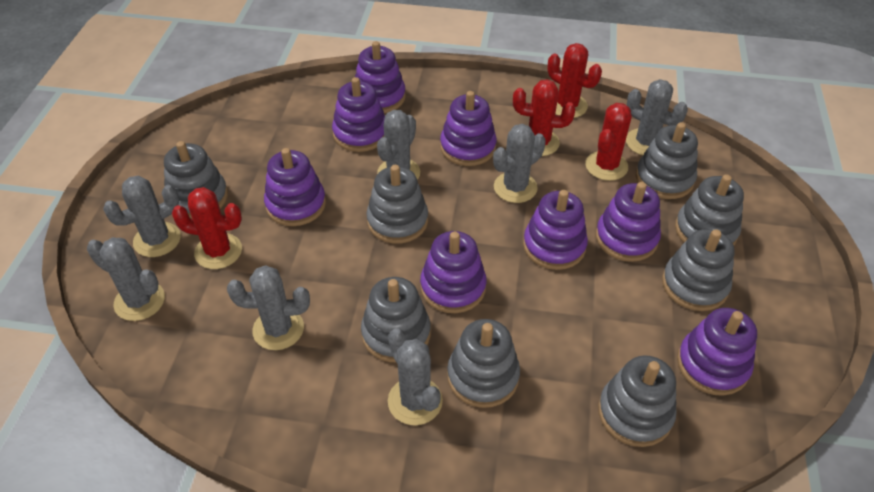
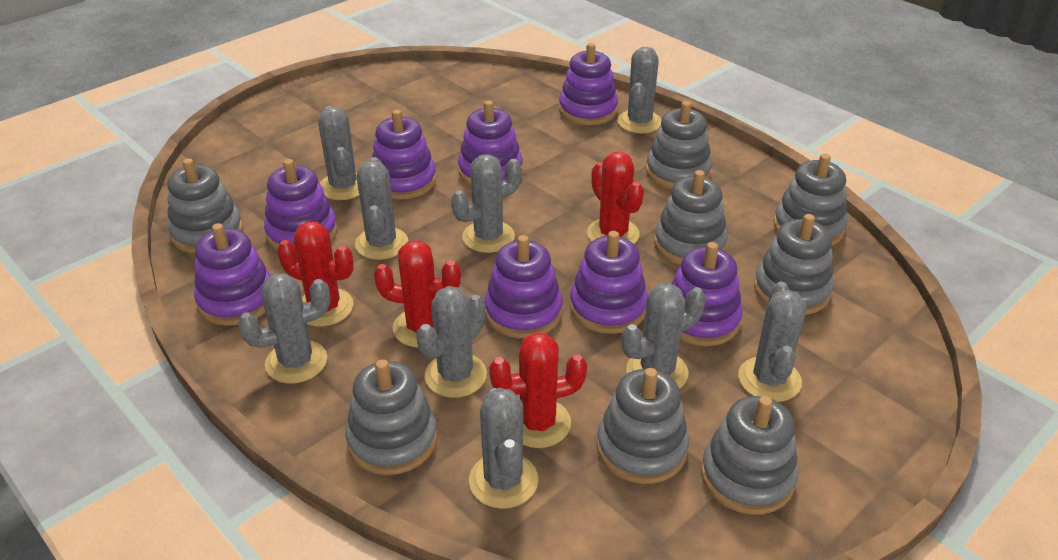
grey cactus: [87,237,165,321] [103,176,181,257] [227,265,310,350] [377,110,420,180] [388,328,443,425] [493,124,546,203] [626,79,688,155] = 7 -> [238,273,331,384] [318,106,359,200] [355,157,408,260] [416,286,487,398] [451,154,522,253] [469,388,538,509] [617,47,661,133] [622,283,706,389] [738,281,807,402] = 9

